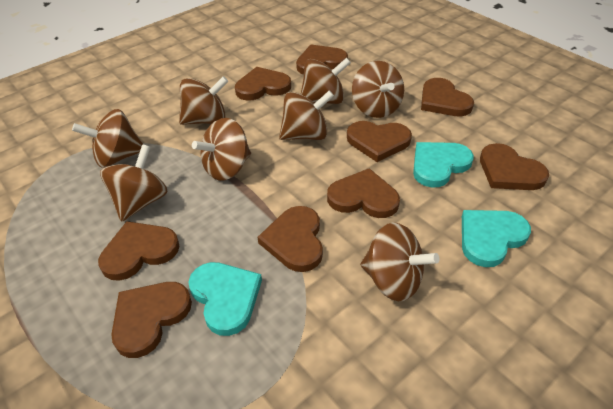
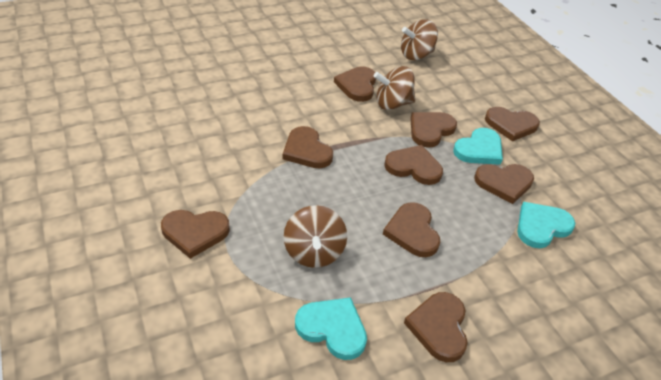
brown spinning top: [72,109,144,168] [100,144,168,222] [179,76,228,125] [192,118,251,181] [279,90,334,140] [301,58,351,104] [352,61,404,118] [360,223,440,301] = 8 -> [284,205,347,268] [374,66,415,110] [401,19,438,60] = 3

